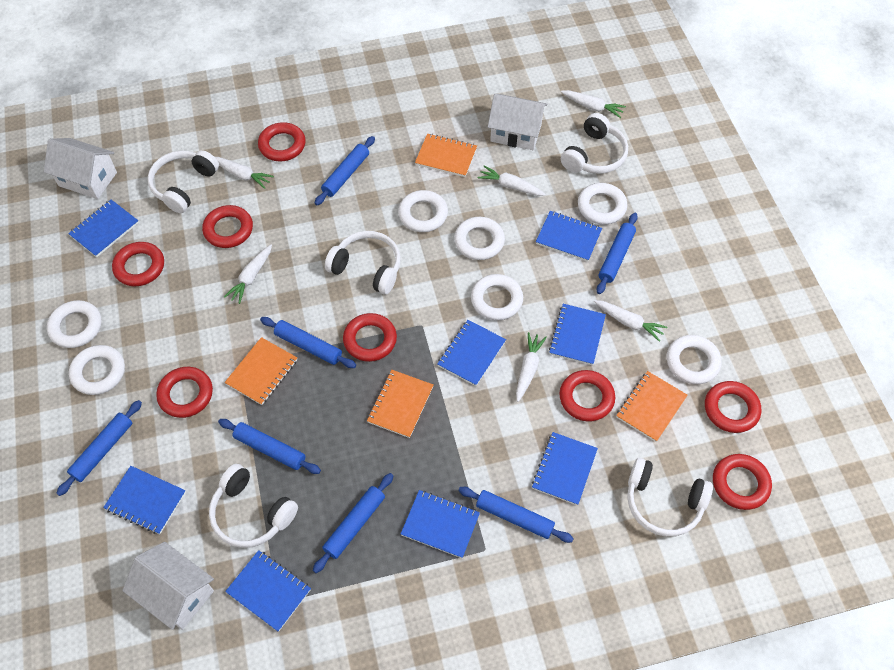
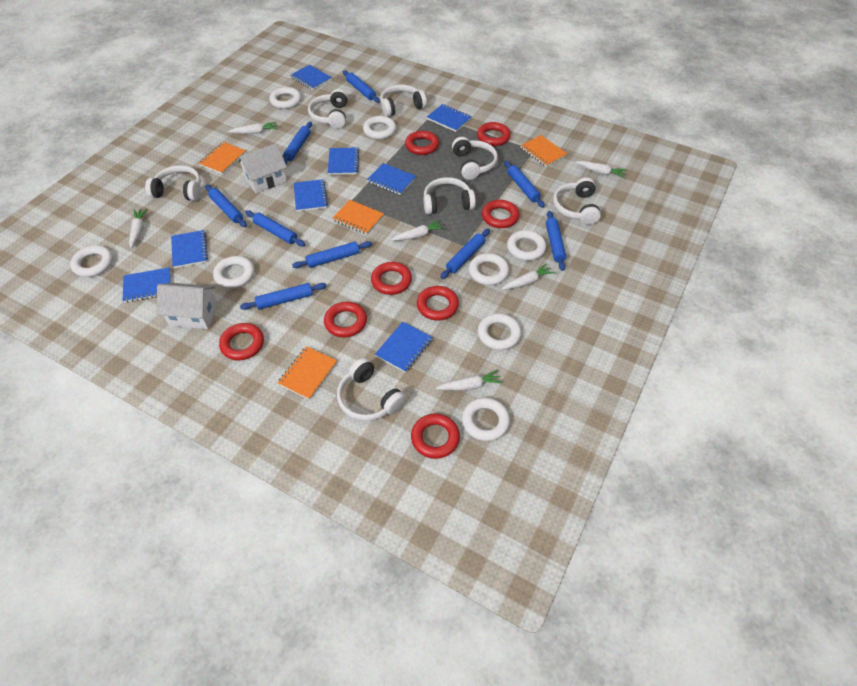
blue rolling pin: [56,400,142,496] [218,419,321,474] [260,317,356,368] [313,473,394,573] [315,136,375,205] [458,487,574,543] [597,213,638,294] = 7 -> [205,185,247,227] [240,283,327,310] [246,210,305,247] [283,122,312,164] [292,241,372,268] [343,70,380,103] [440,229,490,279] [504,161,545,208] [546,211,566,271] = 9
white headphones: [148,150,219,213] [209,464,298,548] [325,231,401,294] [561,113,628,174] [627,458,713,537] = 5 -> [145,165,201,201] [308,89,348,129] [337,358,406,421] [380,85,427,117] [423,177,476,215] [452,137,498,180] [553,177,601,225] = 7
white house: [44,138,117,199] [122,542,214,630] [488,94,547,150] = 3 -> [157,283,218,329] [237,143,287,193] = 2
white ring: [47,300,102,348] [69,345,125,395] [398,190,448,232] [454,217,505,260] [471,274,523,320] [578,183,627,225] [667,335,722,384] = 7 -> [70,245,113,277] [213,256,254,289] [269,87,301,109] [363,116,396,139] [462,398,510,441] [469,253,509,286] [478,313,521,350] [507,230,546,261] = 8

